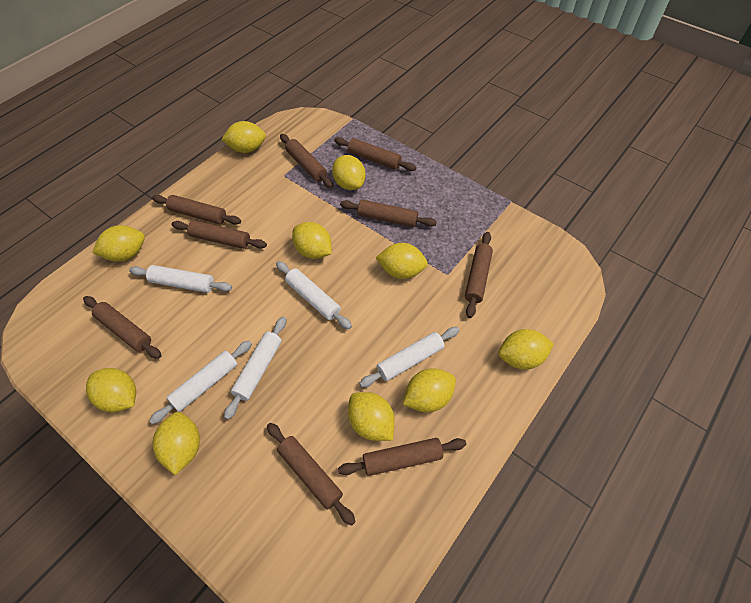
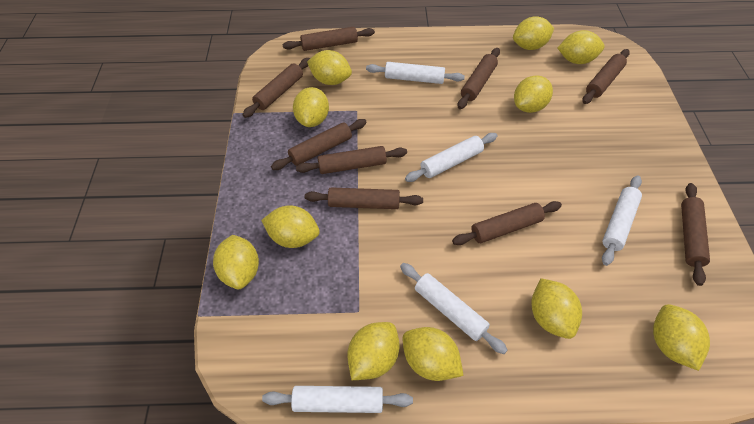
yellow lemon: [86,368,136,413] [92,225,145,262] [153,412,200,475] [221,121,266,153] [292,222,332,259] [332,155,366,190] [348,392,395,441] [376,243,428,279] [403,368,456,412] [498,329,554,370] = 10 -> [213,235,259,289] [261,205,320,248] [293,87,329,127] [307,50,352,85] [347,322,400,380] [403,327,464,381] [513,16,554,50] [514,75,553,113] [531,278,582,339] [558,30,605,64] [653,304,710,371] = 11

